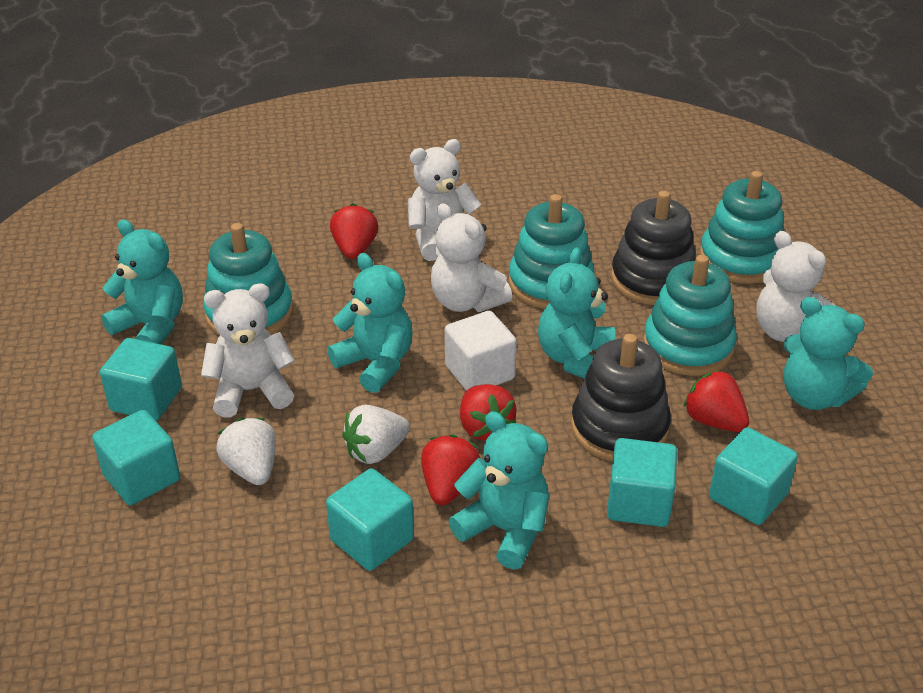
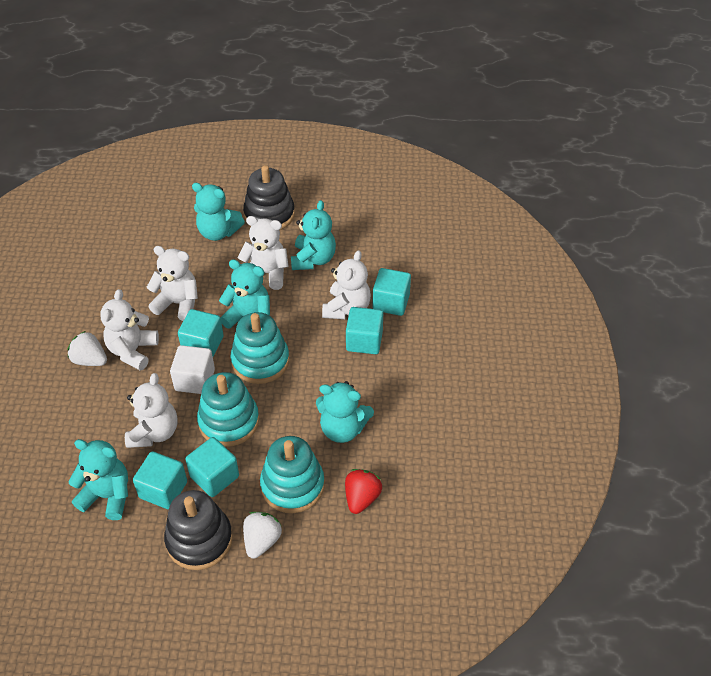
red strawberry: [330,203,378,259] [421,434,480,505] [460,384,517,441] [683,370,749,432] = 4 -> [345,469,382,514] = 1
turquoise stacking toy: [203,223,293,336] [509,194,595,309] [643,255,737,376] [699,171,785,284] = 4 -> [197,372,259,447] [230,312,289,384] [260,436,325,513] = 3
white teddy bear: [201,283,295,418] [408,139,482,261] [431,203,512,312] [756,231,836,342] = 4 -> [100,289,159,371] [125,373,178,448] [146,246,198,321] [237,216,289,290] [322,250,371,319] = 5

